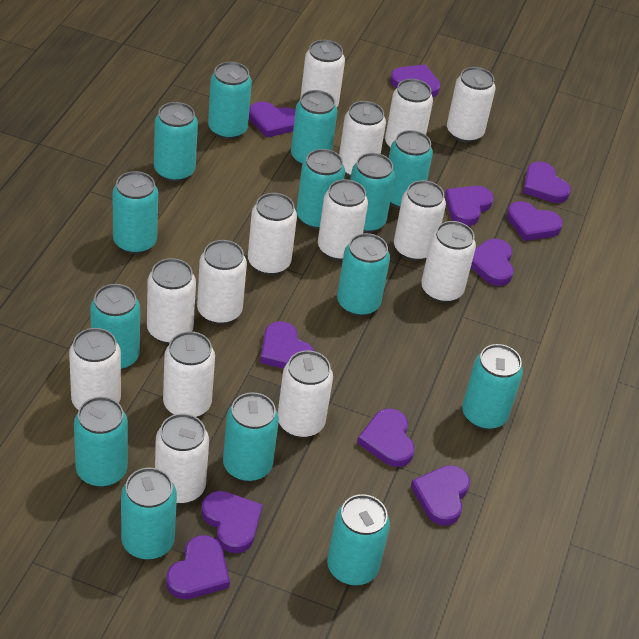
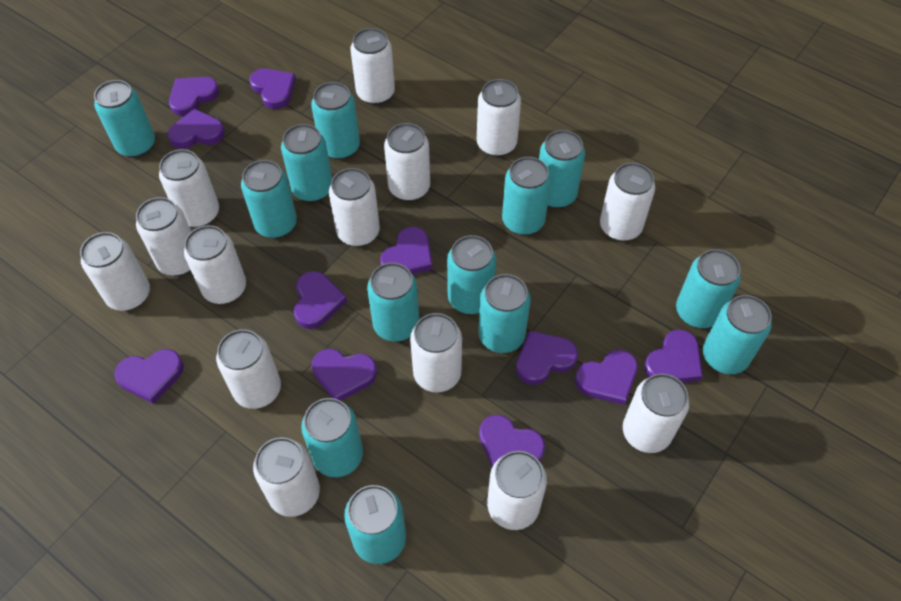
turquoise can: [74,397,128,487] [90,284,140,370] [113,171,158,254] [121,468,177,560] [154,102,198,182] [208,62,252,140] [223,392,279,482] [291,90,337,166] [296,149,345,229] [327,494,390,585] [337,233,390,316] [350,153,395,233] [389,130,433,209] [462,344,523,430] = 14 -> [94,80,155,158] [241,160,297,238] [281,124,332,202] [301,398,363,477] [311,82,360,160] [344,485,406,564] [367,263,419,342] [447,235,496,314] [478,274,531,353] [502,157,551,235] [539,130,585,208] [676,249,741,328] [703,295,772,374] = 13

